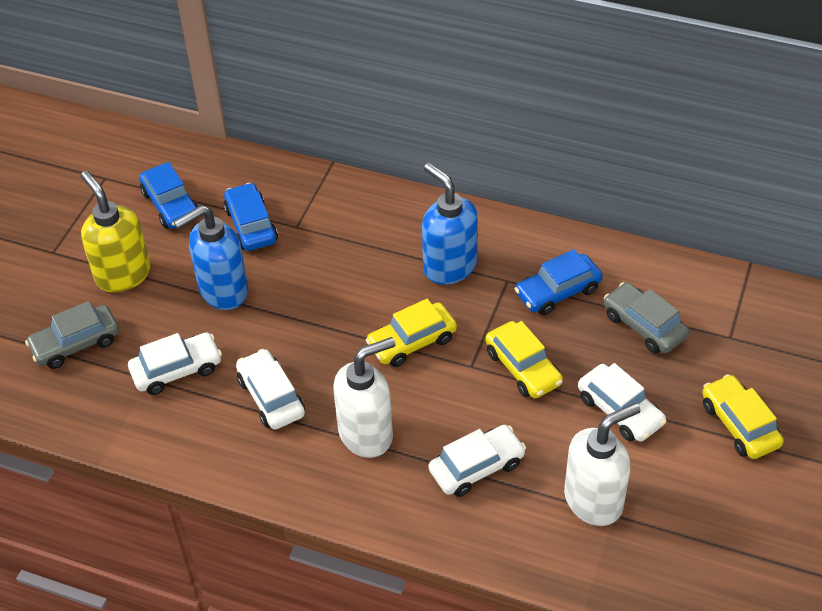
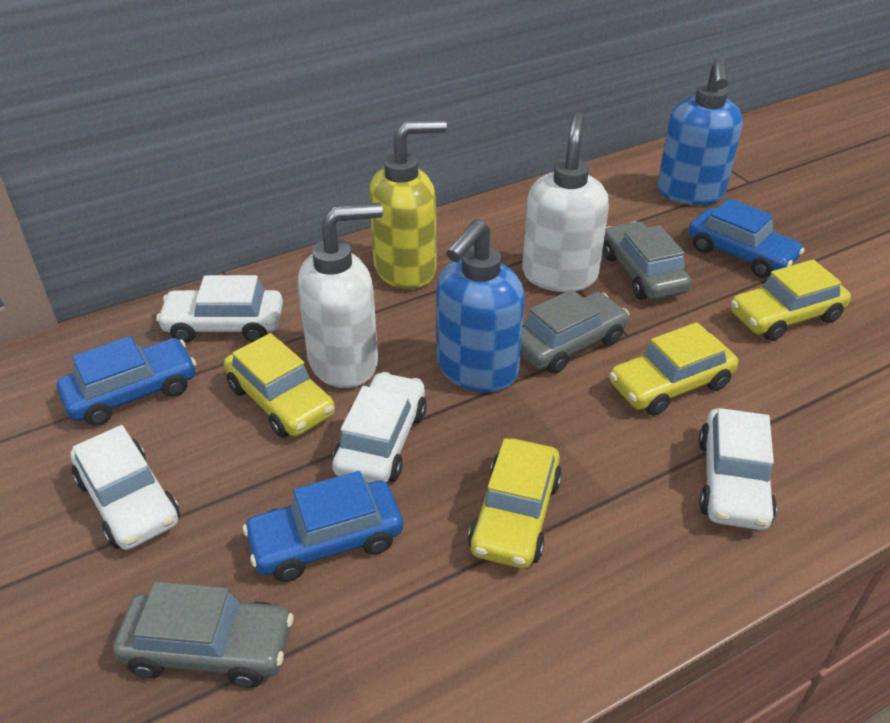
grey car: [25,301,119,369] [604,282,689,354] = 2 -> [113,581,294,688] [521,290,629,374] [603,221,691,300] = 3
yellow car: [366,299,457,367] [486,321,563,398] [702,374,784,459] = 3 -> [224,333,335,438] [468,438,562,568] [609,322,738,416] [730,259,851,341] = 4

